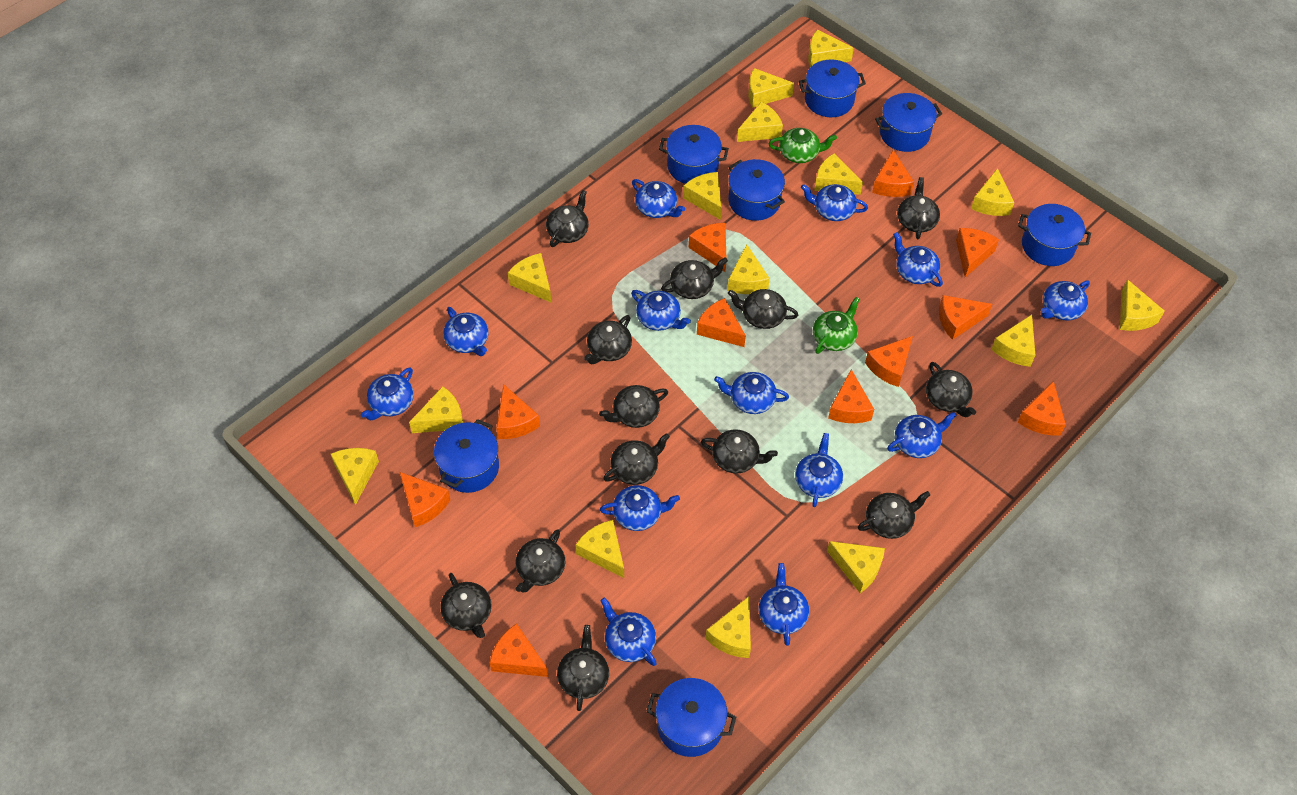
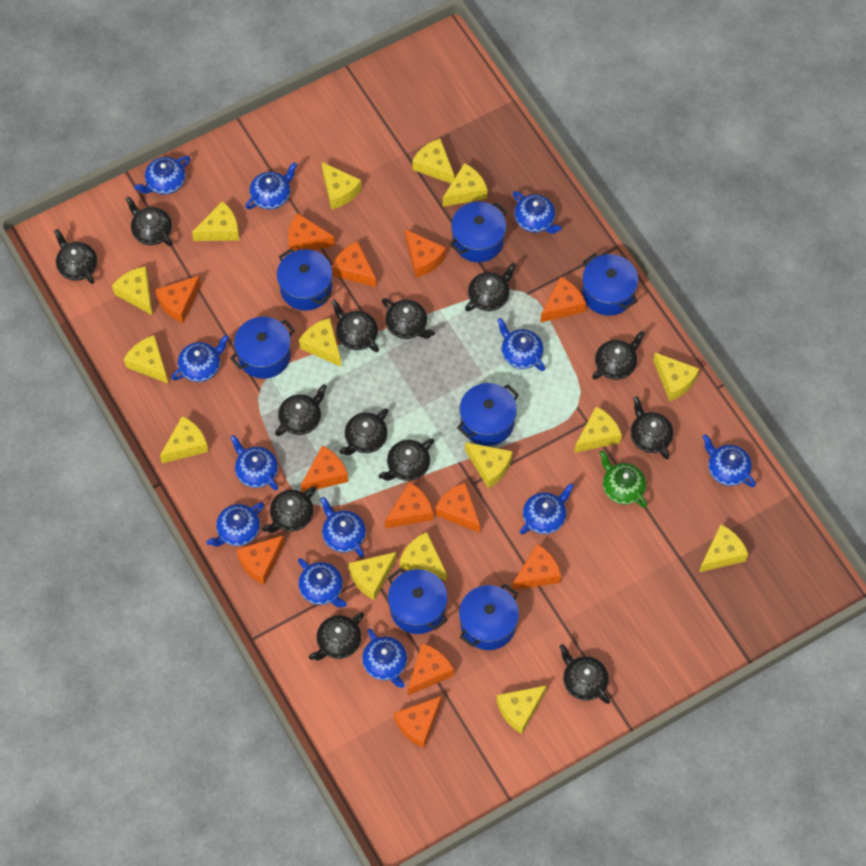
blue teapot: [361,367,414,421] [443,307,488,356] [600,485,680,531] [600,597,657,666] [631,290,691,331] [632,179,685,218] [714,372,789,414] [759,563,809,646] [795,433,843,507] [801,184,868,221] [887,412,957,458] [893,232,943,287] [1041,280,1090,321] = 13 -> [134,156,190,194] [172,335,229,382] [206,502,264,547] [230,435,278,490] [245,162,297,209] [298,558,347,608] [320,497,366,557] [362,628,407,688] [497,318,545,371] [513,191,561,234] [520,483,574,535] [703,434,756,487] = 12
green teapot: [768,128,837,163] [813,297,860,354] = 2 -> [600,450,647,508] = 1
orange cheese: [400,472,450,527] [489,623,549,677] [497,384,540,439] [689,223,727,272] [697,298,746,347] [828,369,874,423] [865,336,913,387] [872,150,914,197] [939,295,992,340] [956,228,999,277] [1018,381,1066,436] = 11 -> [155,276,201,323] [236,535,285,585] [288,213,335,253] [300,446,348,493] [331,241,376,287] [385,482,433,528] [394,696,442,748] [405,229,446,278] [408,643,454,695] [435,483,480,533] [512,544,561,590] [540,277,586,323] = 12

